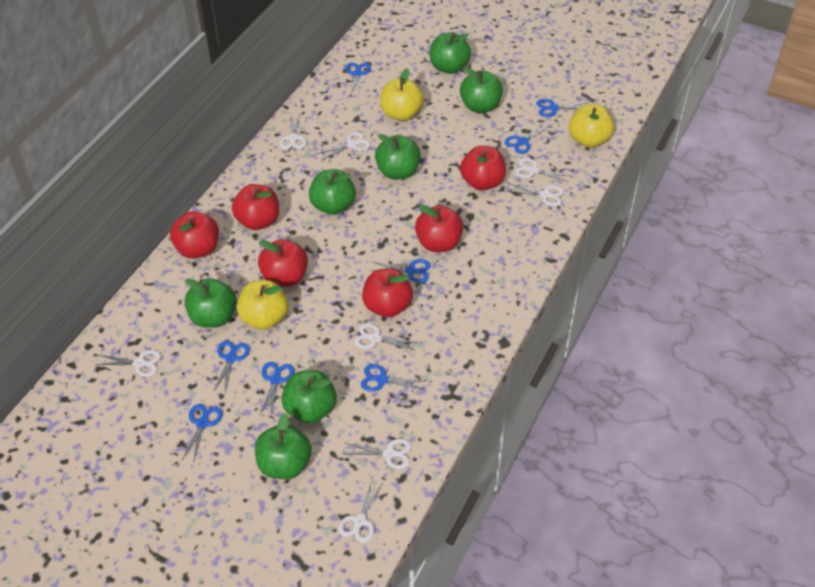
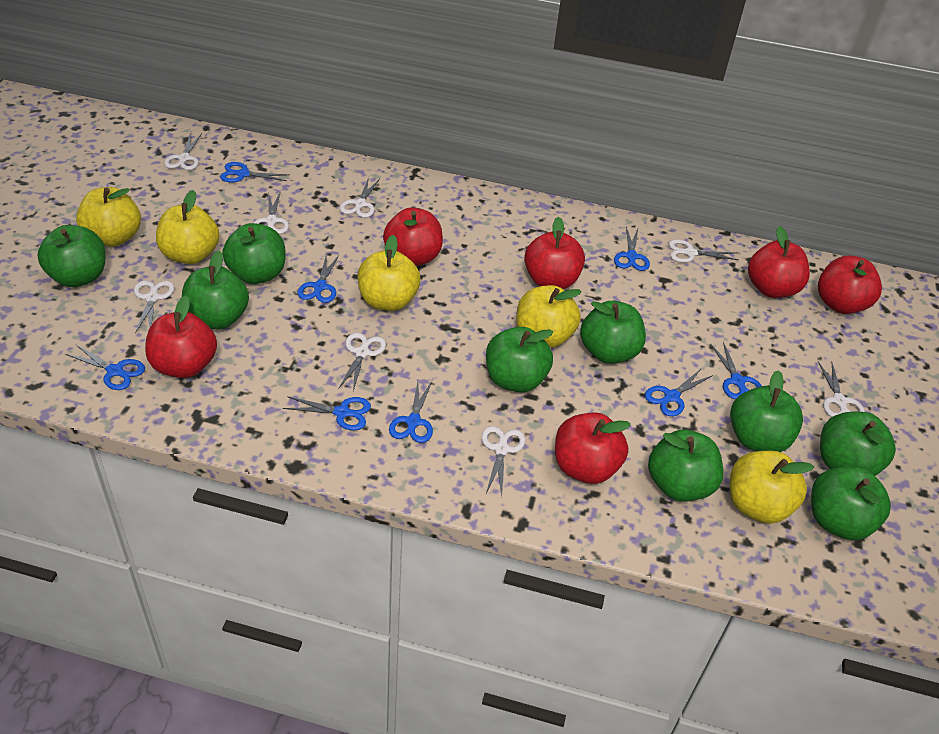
green apple: [185,278,237,328] [255,413,312,479] [281,370,337,423] [309,169,356,215] [375,134,420,179] [430,32,471,74] [460,67,503,113] = 7 -> [37,225,106,287] [182,251,249,329] [222,223,285,284] [486,327,553,392] [580,301,646,364] [648,430,724,502] [730,370,803,452] [811,467,891,540] [820,412,896,476] = 9
yellow apple: [237,280,288,330] [381,68,424,121] [569,104,614,148] = 3 -> [76,187,141,247] [156,190,219,264] [358,235,420,311] [517,285,582,348] [730,451,814,524] = 5

